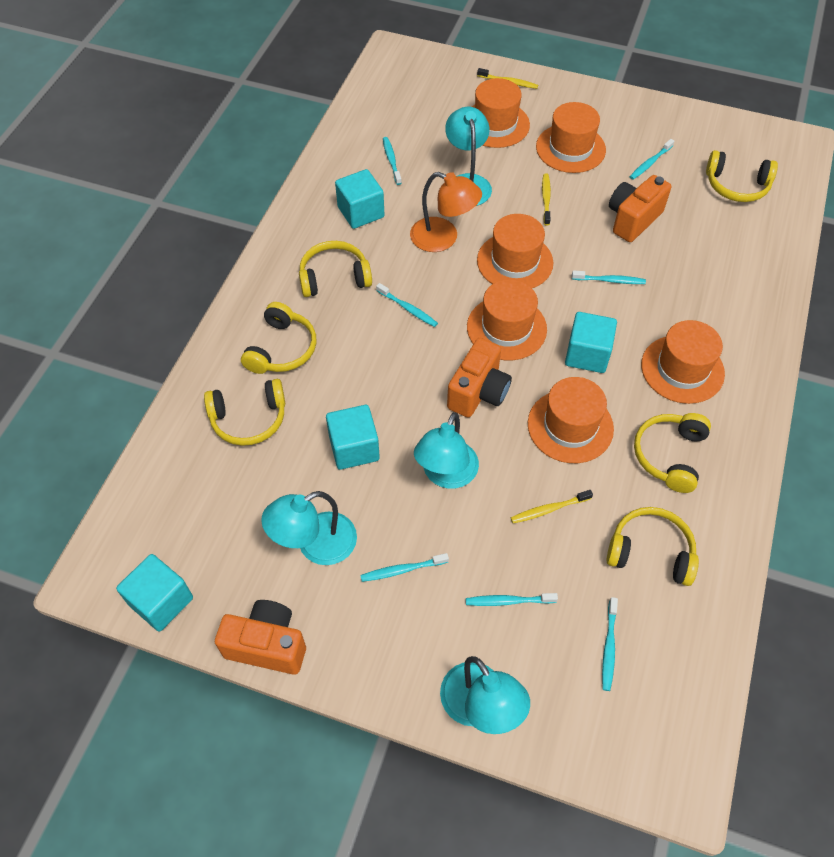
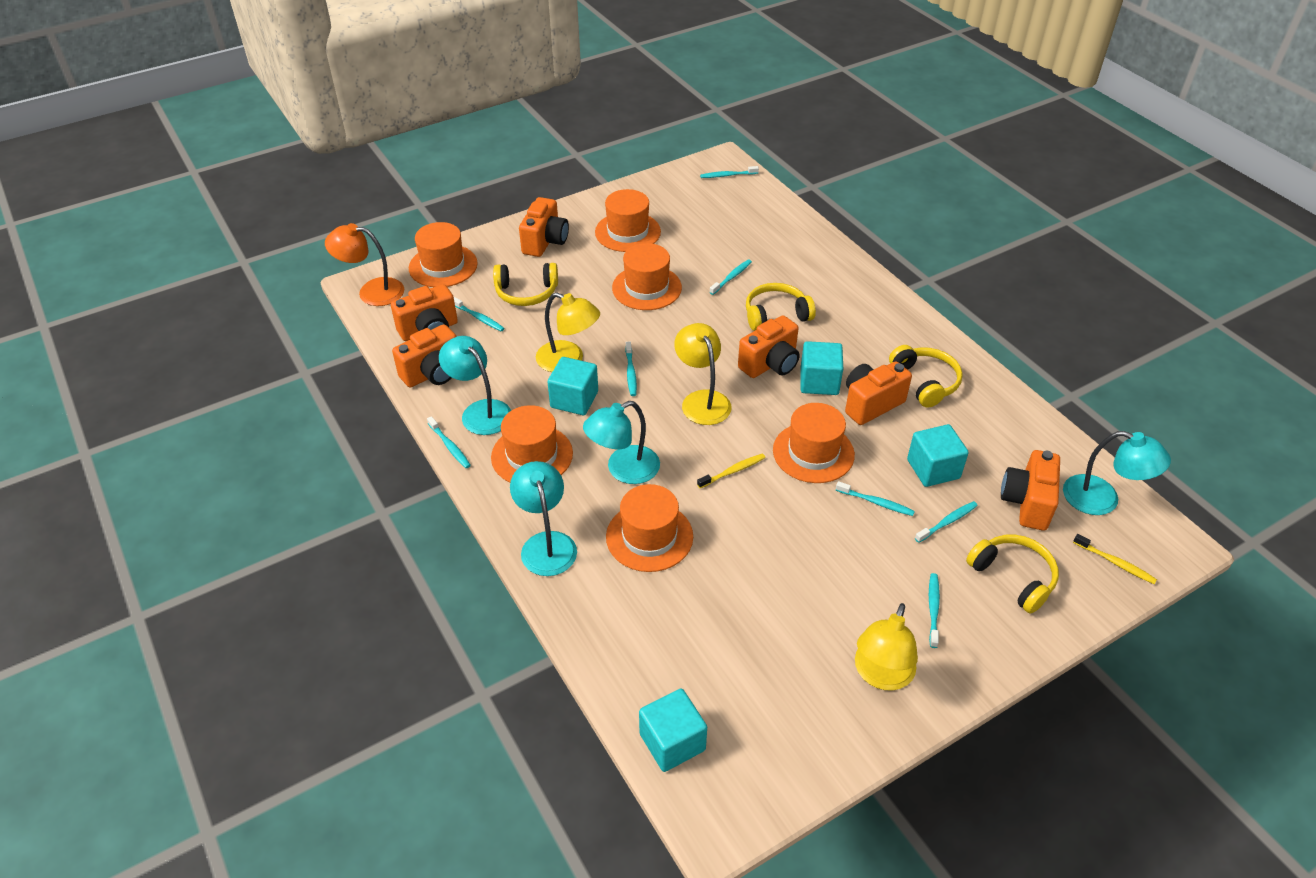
orange camera: [215,600,306,675] [447,338,512,418] [609,175,671,242] = 3 -> [391,284,458,341] [392,324,457,387] [519,197,569,257] [738,315,800,378] [845,361,912,425] [1001,450,1060,531] = 6
turquoise toothbrush: [360,553,449,582] [376,283,438,327] [383,137,402,185] [466,593,558,606] [572,270,646,284] [602,597,618,691] [630,139,674,180] = 7 -> [427,416,471,468] [454,297,504,331] [625,342,637,396] [700,166,759,178] [709,260,752,295] [836,481,915,516] [915,501,978,543] [929,573,940,648] = 8
yellow headphones: [204,379,285,446] [241,302,316,374] [299,241,372,297] [607,507,699,586] [634,413,711,493] [706,150,778,202] = 6 -> [493,263,558,306] [746,283,816,331] [889,345,963,408] [966,535,1059,614] = 4
yellow lamp: none = 0 -> [536,293,600,372] [674,323,732,425] [855,603,918,691] = 3
yellow toothbrush: [477,68,538,89] [511,490,593,523] [542,173,551,225] = 3 -> [697,453,766,488] [1073,534,1157,584] = 2

